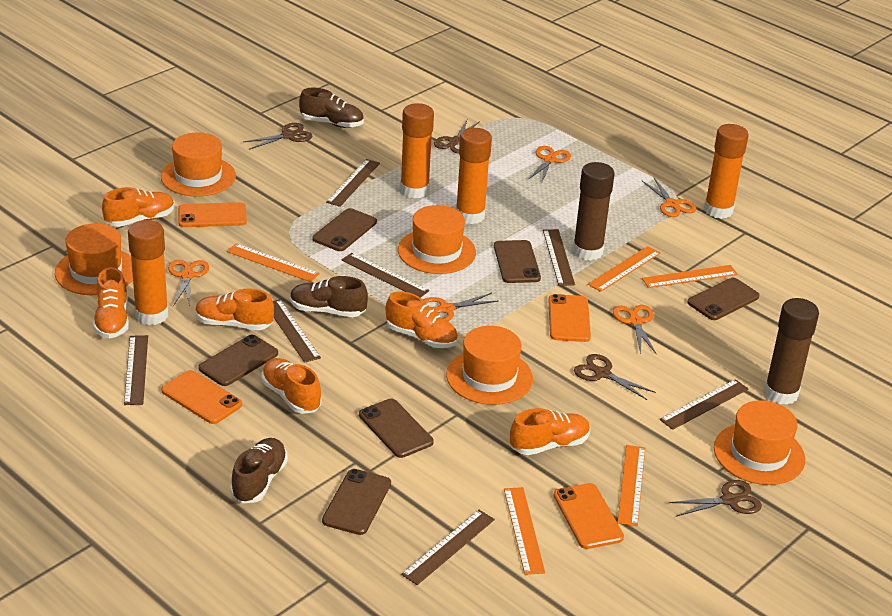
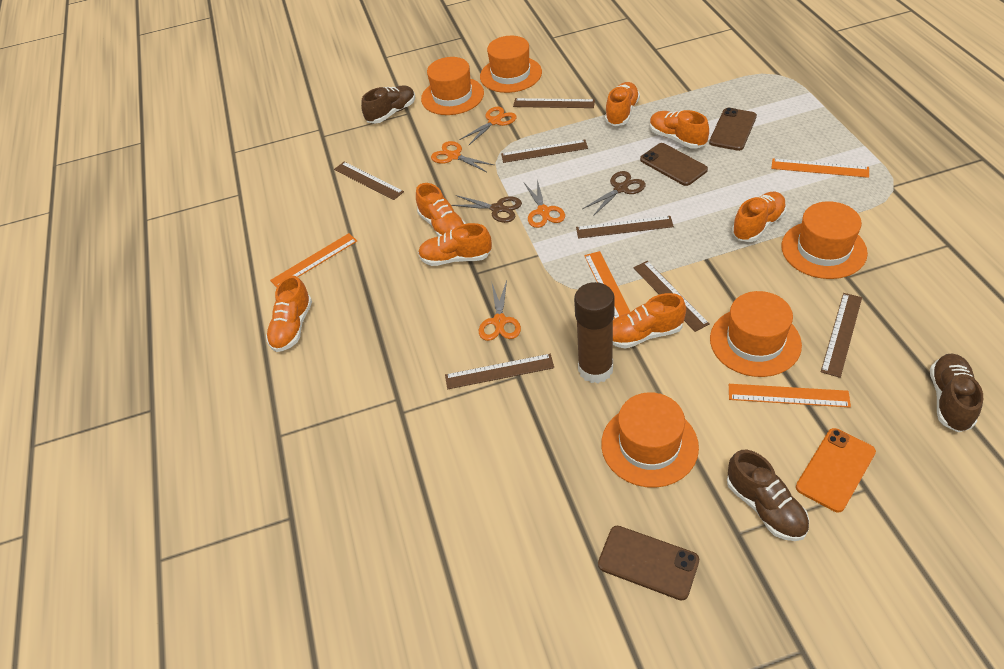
brown glue stick: [573,162,615,260] [764,298,819,405] = 2 -> [574,282,615,383] = 1
brown phone: [198,335,278,386] [313,208,377,251] [322,469,391,535] [359,399,434,458] [494,240,541,283] [687,278,760,320] = 6 -> [598,526,699,601] [640,143,708,186] [709,108,757,151] = 3
brown scissors: [244,123,312,150] [434,120,480,154] [574,354,656,400] [669,480,762,516] = 4 -> [451,195,522,223] [582,171,646,216] = 2
orange glue stick: [128,220,169,325] [400,103,434,199] [456,128,492,224] [704,124,749,219] = 4 -> none = 0
orange phone: [161,370,242,424] [178,202,247,227] [548,294,591,342] [553,483,624,549] = 4 -> [796,428,876,512] = 1
orange ruler: [227,243,320,282] [504,487,545,575] [588,246,660,292] [617,445,645,526] [642,265,738,288] = 5 -> [270,233,357,287] [584,251,630,319] [729,384,851,407] [771,159,869,178] = 4
orange scissors: [168,260,209,306] [423,293,498,321] [528,146,571,182] [613,305,656,354] [641,178,696,217] = 5 -> [431,141,494,172] [459,106,517,145] [479,280,521,341] [524,180,565,228] = 4
orange shoe: [93,267,129,338] [102,187,174,227] [195,288,274,330] [262,358,321,414] [386,291,458,348] [510,408,590,455] = 6 -> [266,276,312,352] [416,183,466,236] [418,223,492,266] [605,82,640,126] [613,293,686,349] [650,110,709,149] [732,192,787,242] = 7

